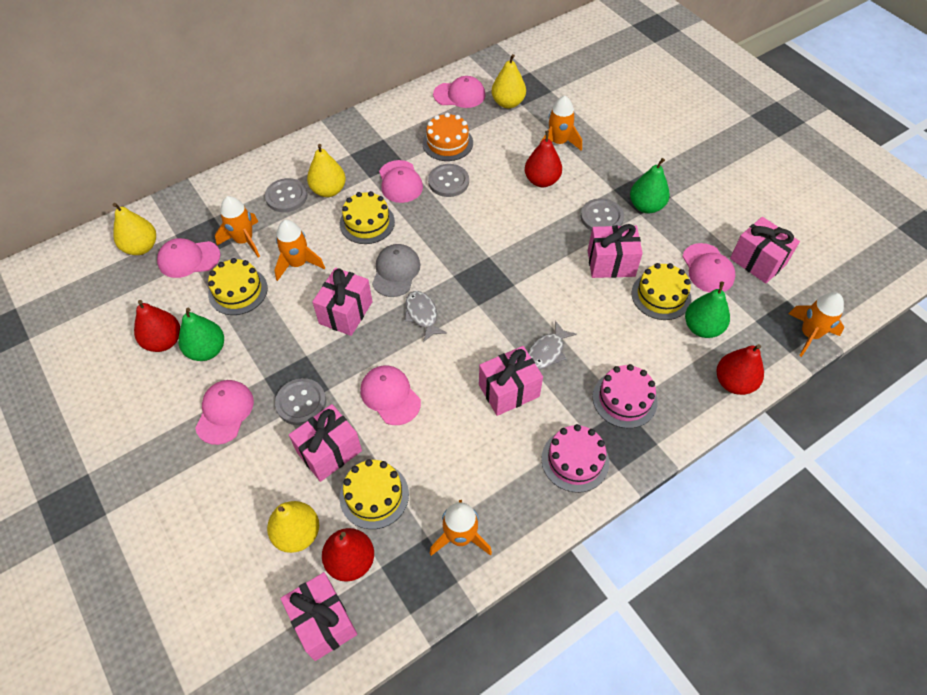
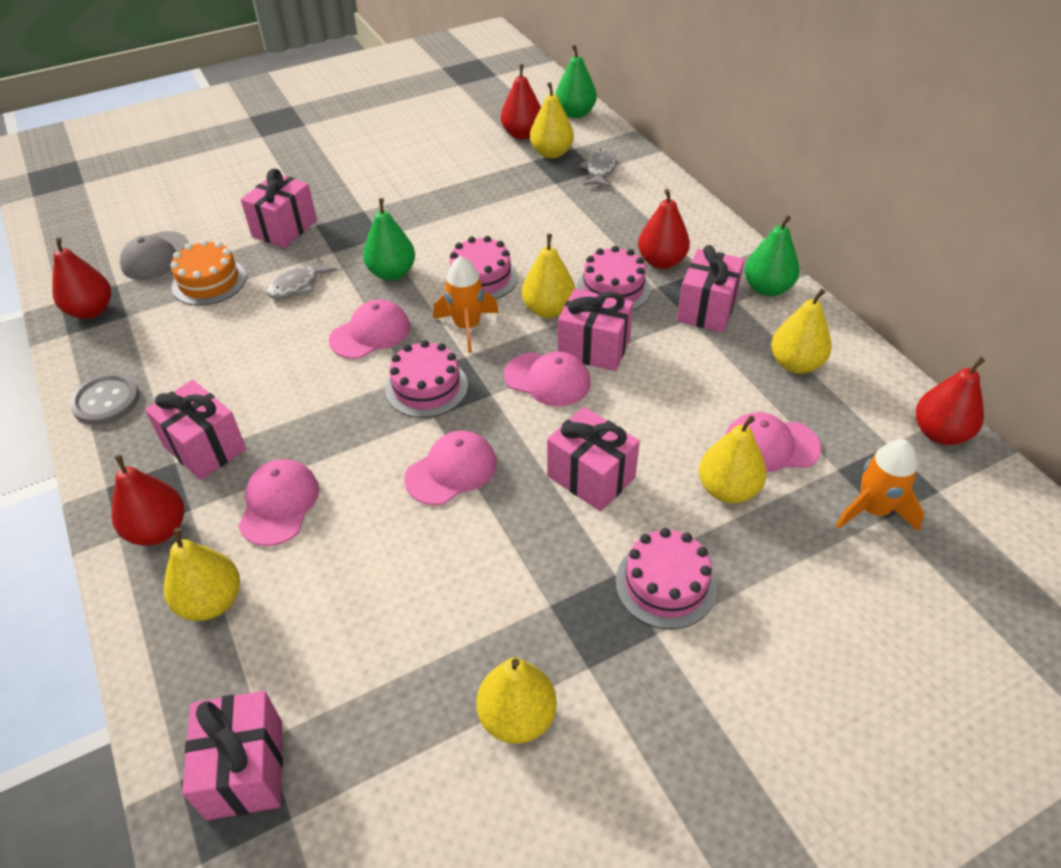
grey button: [265,178,308,212] [275,378,326,425] [428,164,469,197] [581,198,624,231] = 4 -> [69,373,140,425] = 1
orange rocket: [215,196,260,257] [274,220,325,281] [429,500,492,556] [541,96,582,151] [789,292,844,357] = 5 -> [433,256,499,353] [836,439,925,532] = 2
pink cake: [541,424,609,493] [593,364,658,428] = 2 -> [385,340,468,418] [445,236,518,299] [576,246,651,310] [616,528,717,629] = 4
pink cap: [157,238,220,278] [195,380,254,445] [360,365,421,425] [379,160,423,203] [433,76,485,108] [682,243,735,293] = 6 -> [238,459,319,546] [329,299,410,359] [404,430,497,505] [504,352,591,406] [725,412,821,473] = 5
red pear: [134,300,180,352] [322,528,374,582] [525,131,562,187] [716,344,764,395] = 4 -> [52,237,111,319] [112,454,184,546] [501,64,541,139] [638,189,690,269] [916,357,985,445] = 5
yellow cake: [208,258,268,315] [339,459,409,529] [340,191,395,244] [631,263,691,320] = 4 -> none = 0
yellow pear: [113,203,156,255] [267,501,319,553] [307,144,346,197] [492,54,526,108] = 4 -> [164,528,240,621] [476,658,557,744] [522,234,575,318] [530,82,574,158] [699,416,767,503] [771,289,832,374] = 6

